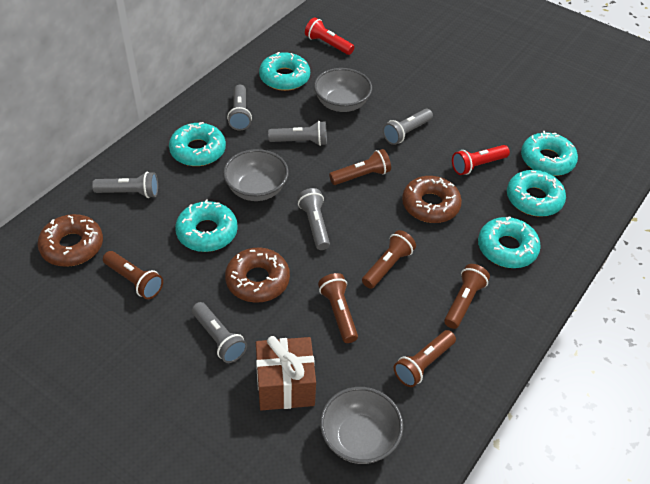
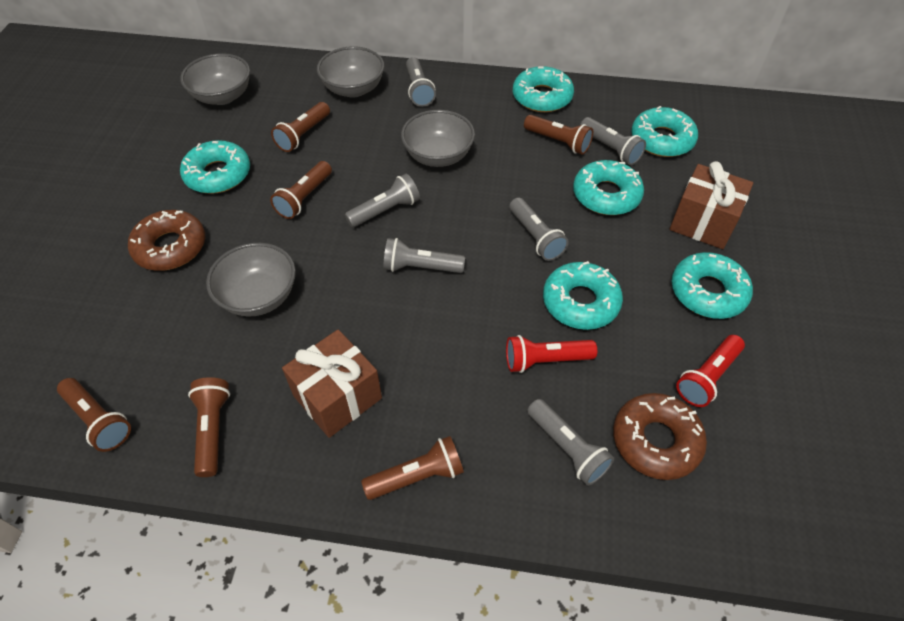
brown donut: [37,214,103,267] [225,248,290,303] [402,176,462,223] = 3 -> [128,210,205,271] [613,393,707,480] = 2
brown gift: [256,336,316,411] = 1 -> [282,329,382,438] [670,161,753,249] = 2
grey bowl: [223,149,289,201] [314,68,372,112] [320,387,403,464] = 3 -> [180,53,250,105] [206,243,296,317] [317,46,384,98] [401,110,475,167] = 4

